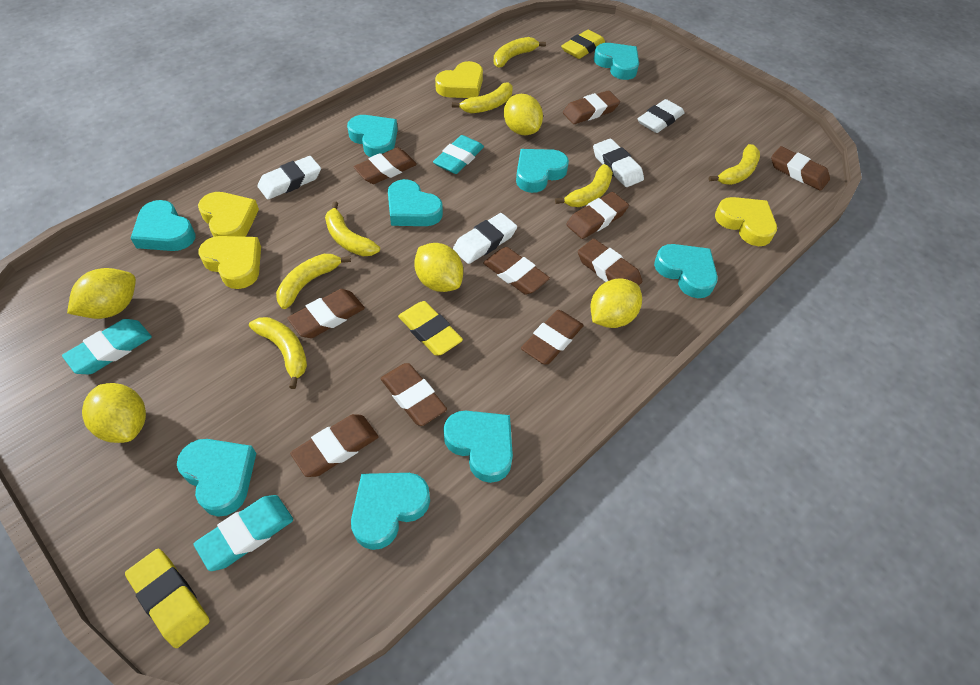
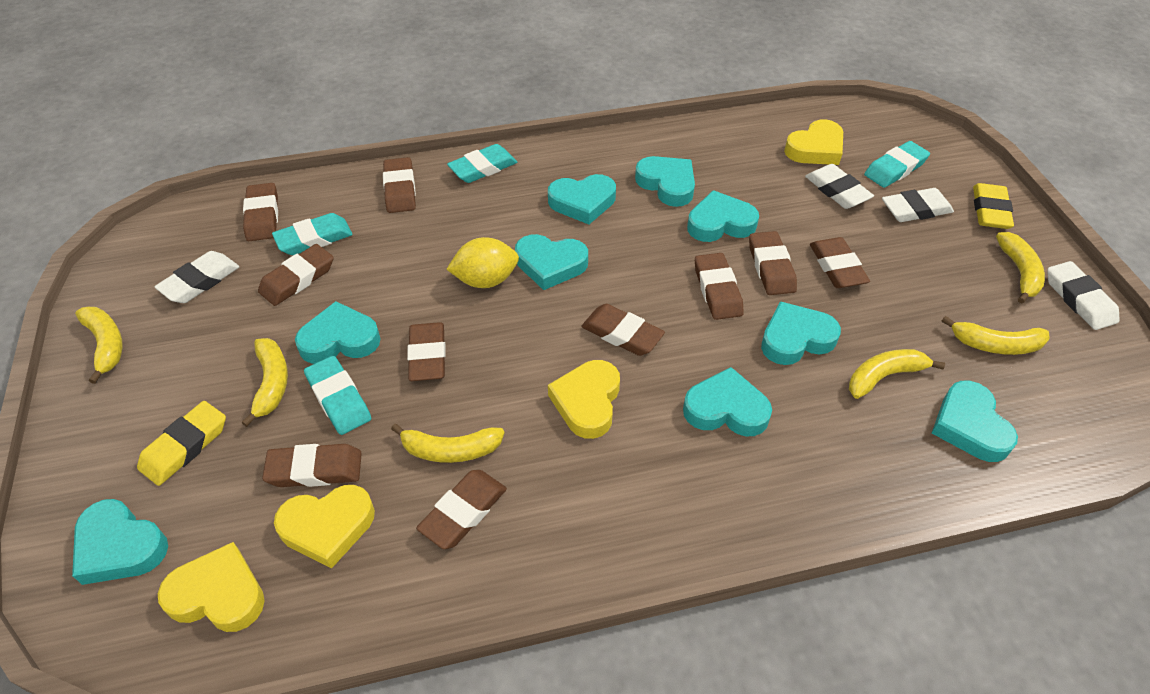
turquoise eraser: [62,319,152,374] [194,495,293,571] [433,135,484,174] = 3 -> [272,213,353,255] [304,356,371,435] [447,144,517,183] [864,141,930,188] = 4
yellow banana: [249,317,307,389] [276,254,351,309] [325,202,380,256] [452,83,513,113] [494,37,546,68] [555,164,613,207] [709,144,760,185] = 7 -> [75,307,123,384] [241,338,288,427] [391,424,504,463] [849,349,945,399] [941,316,1050,355] [996,232,1045,304] = 6
yellow eraser: [125,549,210,648] [398,301,463,356] [561,30,605,59] = 3 -> [137,401,226,486] [973,183,1014,229] = 2
yellow lemon: [67,268,136,319] [82,383,146,443] [414,243,463,292] [504,94,543,135] [591,279,642,328] = 5 -> [446,237,519,288] = 1

